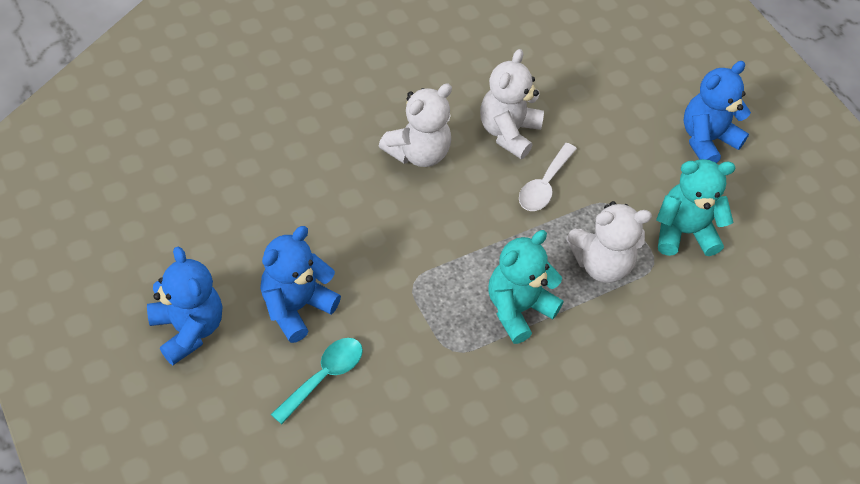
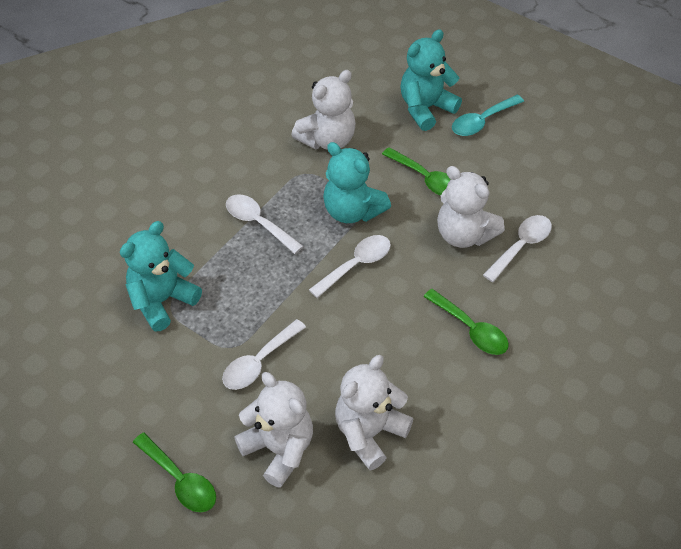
blue teddy bear: [147,247,223,365] [260,226,341,343] [684,61,751,163] = 3 -> none = 0
green spoon: none = 0 -> [133,433,216,512] [382,147,451,196] [423,289,509,355] = 3
turquoise teddy bear: [488,230,563,344] [656,159,735,256] = 2 -> [120,221,202,331] [323,142,391,223] [400,29,462,131] = 3
white spoon: [519,143,577,211] = 1 -> [222,319,306,390] [226,194,303,254] [309,235,391,298] [483,215,552,282] = 4
white teddy bear: [379,83,452,167] [480,49,544,159] [566,201,652,283] = 3 -> [234,372,313,488] [291,70,356,150] [335,355,413,470] [437,166,505,248] = 4

